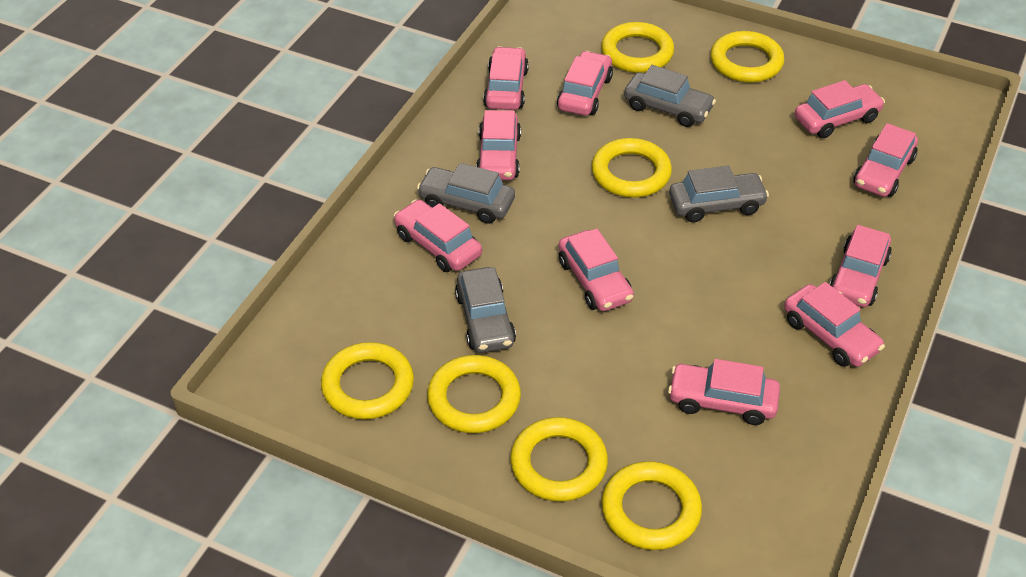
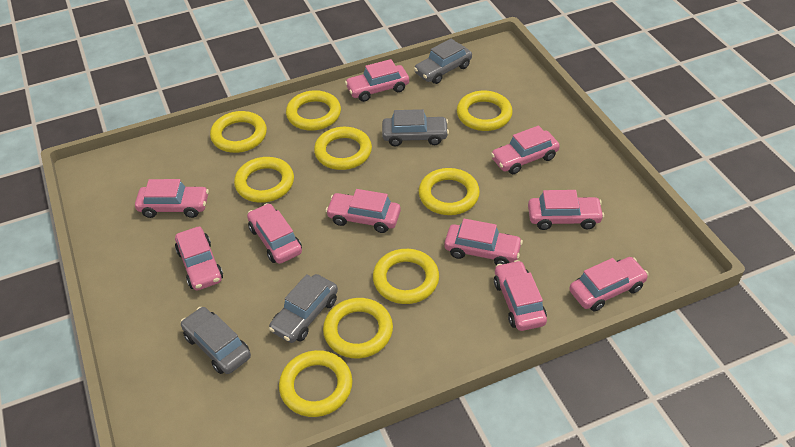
yellow ring: [321,342,414,419] [427,355,521,433] [510,417,608,502] [592,138,672,198] [601,22,674,73] [601,461,702,550] [710,31,785,83] = 7 -> [210,111,267,153] [234,157,294,203] [279,350,353,417] [286,90,341,131] [314,127,372,170] [323,298,393,358] [373,249,439,304] [418,168,480,215] [457,91,513,131] = 9

